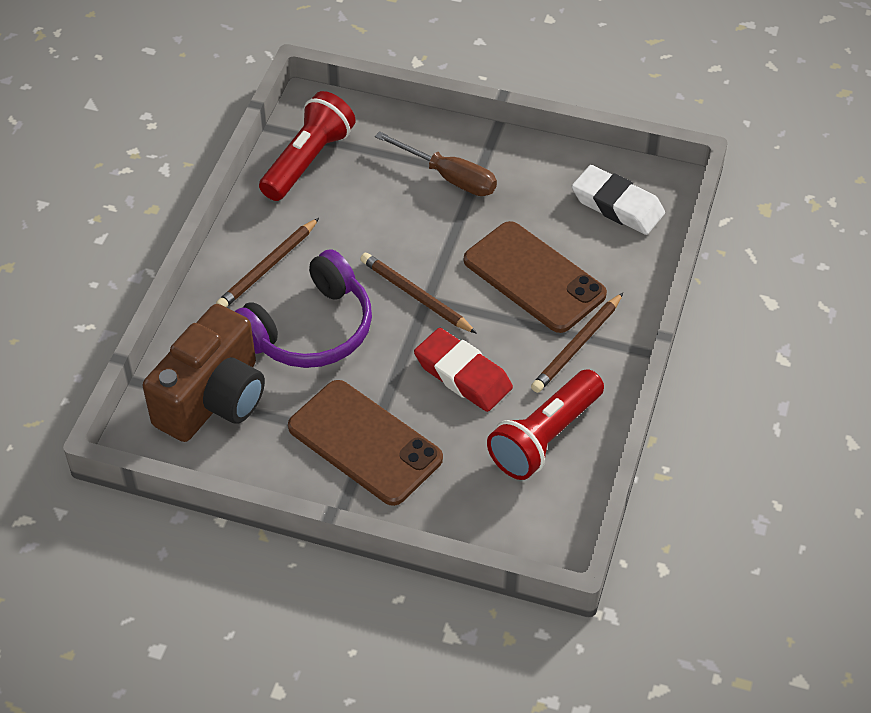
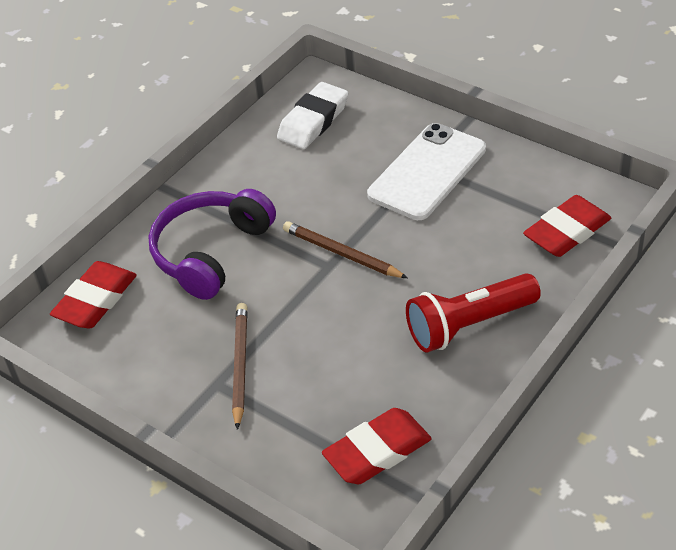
brown camera: [143,304,265,442] = 1 -> none = 0
brown pencil: [216,218,319,307] [360,253,477,334] [531,293,623,393] = 3 -> [232,303,248,430] [283,221,408,278] = 2
brown phone: [288,380,443,506] [464,221,607,333] = 2 -> none = 0
brown screwdriver: [375,131,497,196] = 1 -> none = 0
red eraser: [414,328,513,412] = 1 -> [50,261,137,329] [322,408,432,484] [523,195,611,257] = 3
red flashlight: [259,91,355,201] [487,369,604,480] = 2 -> [406,273,541,352] = 1
white phone: none = 0 -> [367,123,486,220] = 1

